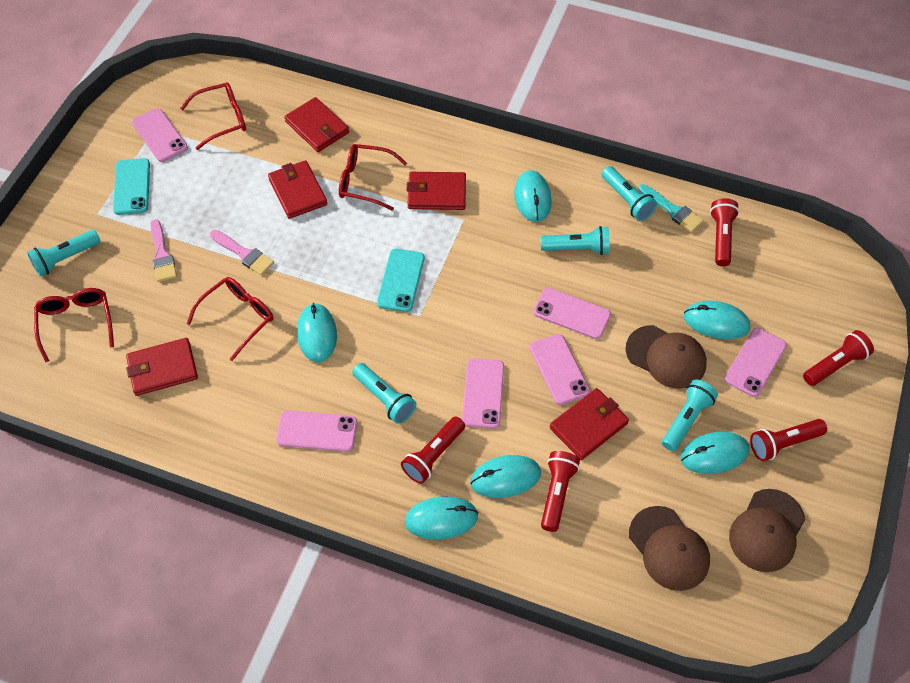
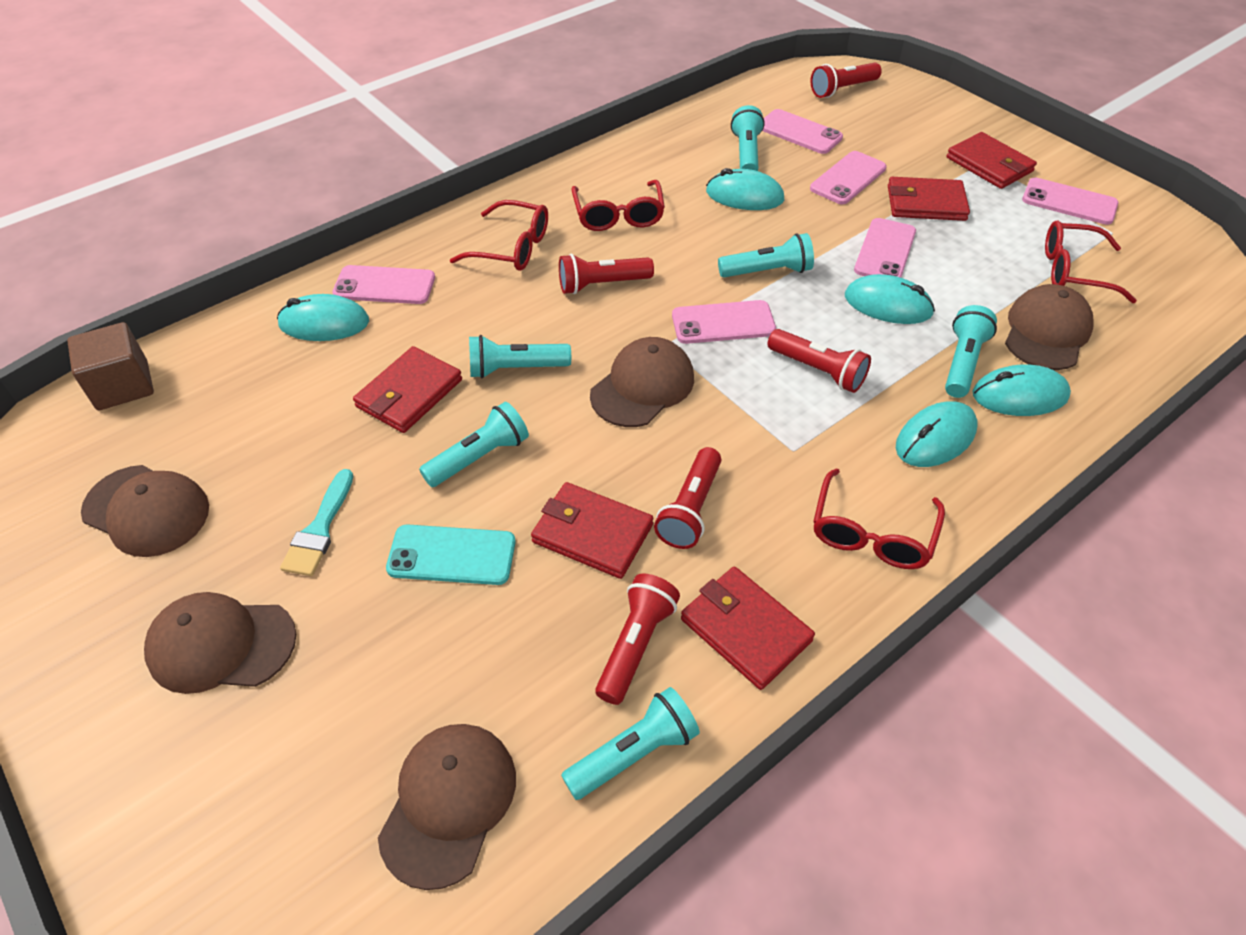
brown cap: [626,325,707,389] [629,506,710,591] [729,489,805,572] = 3 -> [81,465,209,557] [144,592,296,694] [378,724,516,890] [590,337,694,427] [1005,284,1094,370] = 5
brown cube: none = 0 -> [67,322,154,410] = 1
pink brush: [150,219,177,282] [210,230,274,275] = 2 -> none = 0
turquoise flashlight: [27,230,101,277] [352,363,416,424] [541,226,609,255] [601,166,657,221] [662,380,718,451] = 5 -> [419,402,529,487] [469,335,571,378] [561,687,700,800] [718,233,814,277] [731,105,765,171] [945,305,997,398] = 6
turquoise mouse: [297,303,337,362] [405,496,478,540] [470,455,541,498] [514,170,552,222] [680,432,749,474] [684,301,750,339] = 6 -> [277,294,369,341] [706,168,784,210] [845,274,935,324] [896,401,978,467] [972,364,1071,416] = 5
turquoise phone: [113,158,150,215] [377,249,424,312] = 2 -> [386,524,516,585] = 1

